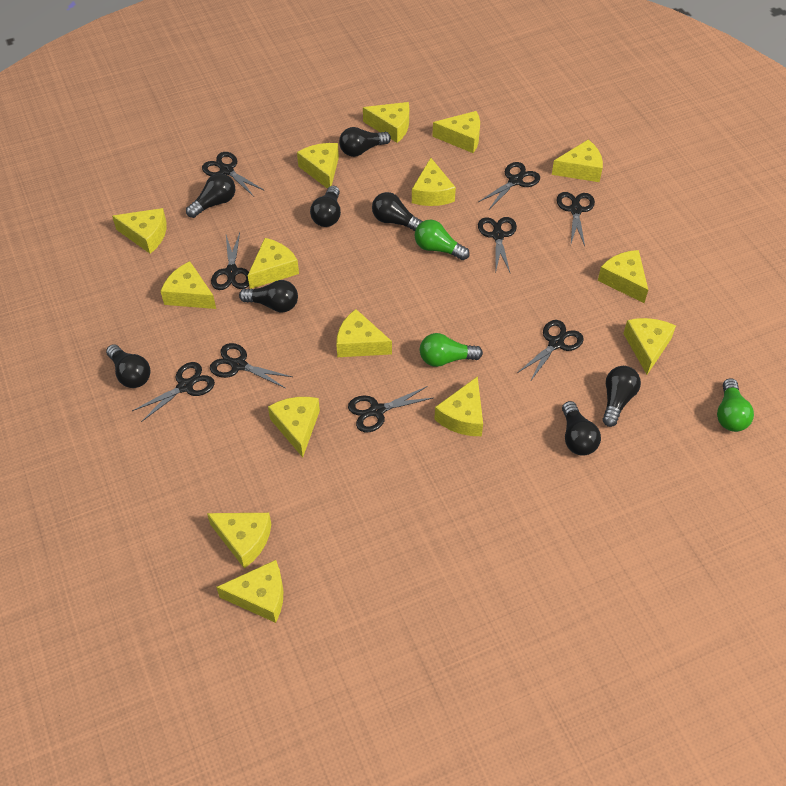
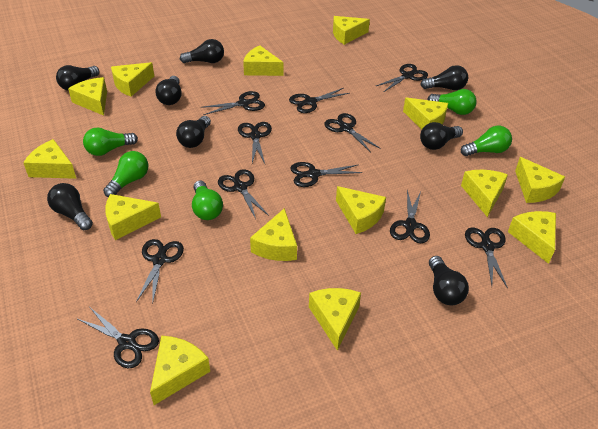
black scissors: [132,362,215,422] [202,152,265,197] [210,343,293,388] [211,233,249,290] [348,386,433,432] [478,162,540,209] [478,217,517,272] [517,320,584,382] [557,192,595,246] = 9 -> [78,308,159,368] [136,239,184,305] [200,91,265,115] [218,169,269,219] [238,122,272,164] [289,88,350,113] [290,162,362,187] [324,113,381,152] [376,64,428,92] [390,190,430,243] [465,228,508,289] = 11
green light bulb: [415,220,470,260] [420,333,483,367] [717,378,754,432] = 3 -> [83,128,138,156] [103,151,148,197] [192,181,223,220] [428,89,477,115] [461,126,512,156] = 5
yellow cheese: [112,208,167,254] [161,261,216,309] [207,513,271,568] [216,560,283,623] [248,238,299,289] [268,397,320,457] [297,143,339,189] [336,309,392,357] [363,102,409,143] [412,158,456,206] [432,111,480,153] [434,376,483,436] [552,139,603,182] [598,250,648,303] [623,318,676,374] = 15 -> [23,139,76,179] [68,77,107,116] [105,194,161,240] [111,62,154,97] [150,336,210,405] [243,46,283,76] [250,208,297,261] [309,288,361,351] [333,16,370,45] [336,186,386,234] [403,97,448,130] [461,170,508,217] [508,211,556,264] [515,157,565,203] = 14

